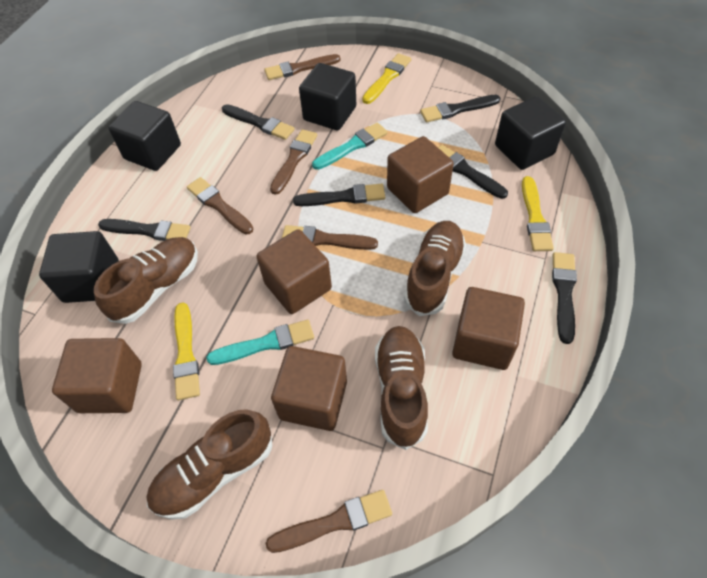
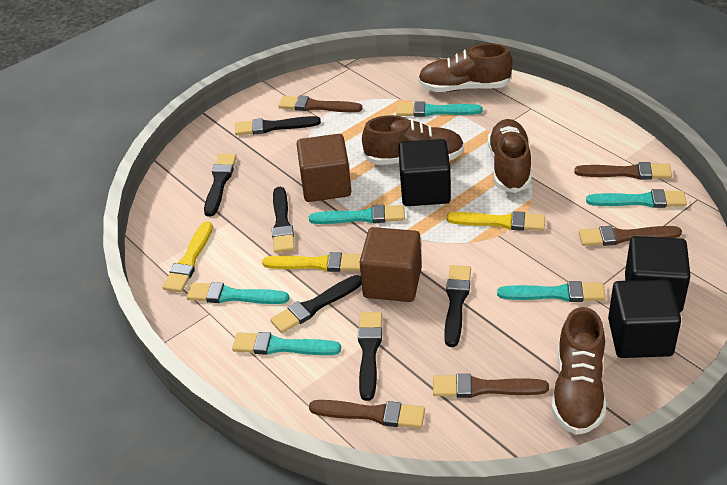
black cube: [39,231,119,303] [108,101,181,171] [299,63,356,131] [495,96,566,170] = 4 -> [399,139,451,206] [608,279,681,358] [625,236,690,312] = 3
brown cube: [52,338,142,413] [256,229,332,314] [271,346,347,431] [387,136,454,213] [452,287,525,370] = 5 -> [297,134,351,202] [360,227,422,302] = 2
turquoise brush: [206,320,314,365] [312,122,388,170] = 2 -> [186,282,289,304] [232,332,341,355] [309,204,405,224] [396,101,483,117] [497,281,606,302] [586,189,687,208] = 6

